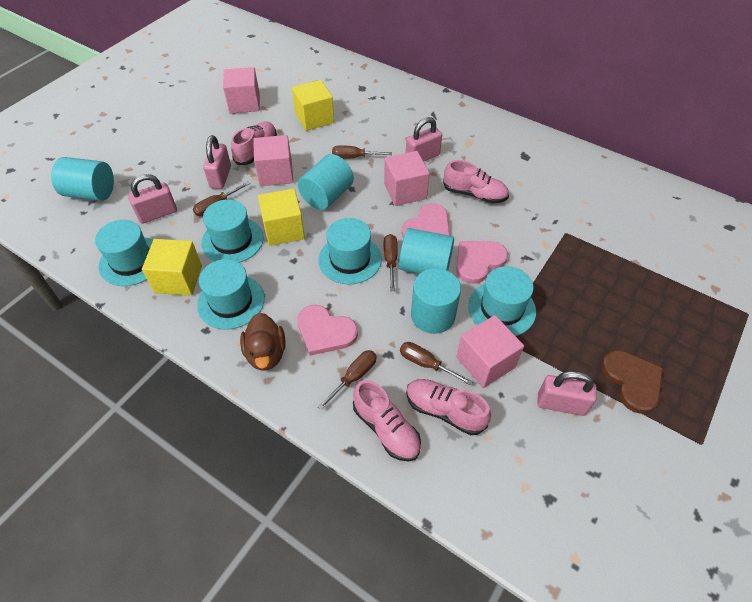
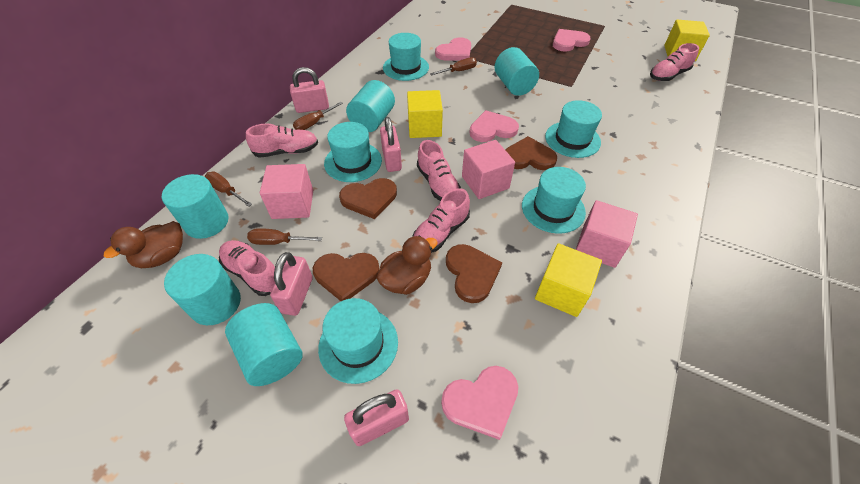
brown duck: [240,313,286,370] = 1 -> [104,221,183,268] [376,235,438,295] = 2
brown heart: [601,350,663,414] = 1 -> [313,253,380,301] [339,178,397,219] [446,244,502,303] [505,136,557,170] = 4
brown screwdriver: [193,181,250,216] [317,350,377,410] [332,145,392,158] [384,234,398,291] [400,342,473,385] = 5 -> [205,172,252,207] [247,228,322,245] [293,102,343,130] [430,57,477,75] = 4
pink cube: [223,67,260,113] [253,135,294,186] [384,151,430,206] [456,315,524,388] = 4 -> [260,164,313,219] [462,140,515,199] [576,200,638,268] = 3
pink heart: [297,305,358,356] [402,203,450,239] [456,241,508,284] = 3 -> [435,37,471,61] [441,366,518,440] [469,110,519,142] [553,29,591,52] = 4
pink shoe: [231,121,277,165] [353,380,421,462] [406,379,491,435] [443,160,509,204] = 4 -> [219,240,275,296] [246,124,318,158] [412,188,470,253] [417,140,461,201] [650,43,699,81] = 5
turquoise cylinder: [51,157,114,201] [298,154,354,210] [399,228,454,274] [411,268,461,334] = 4 -> [162,174,229,239] [164,254,241,325] [225,303,303,386] [346,80,395,132] [495,47,539,96] = 5

